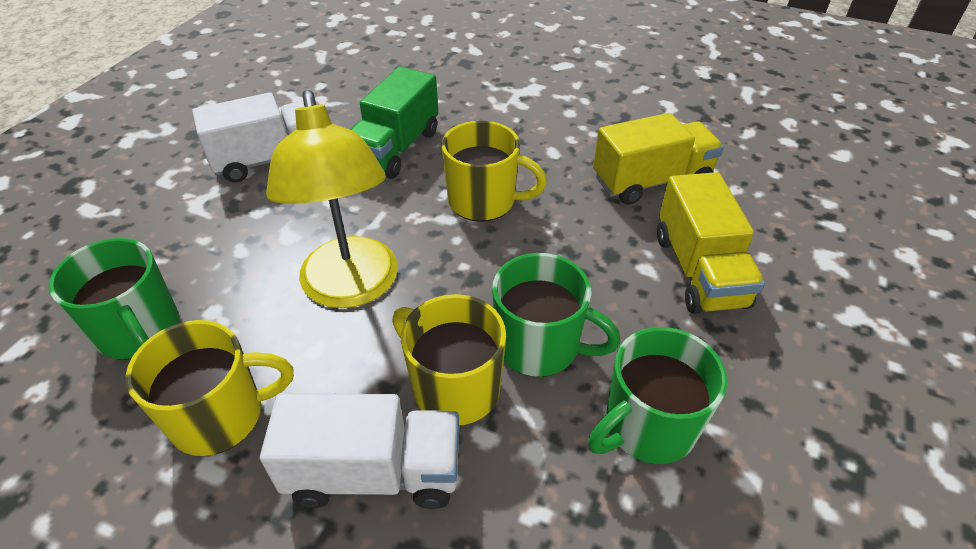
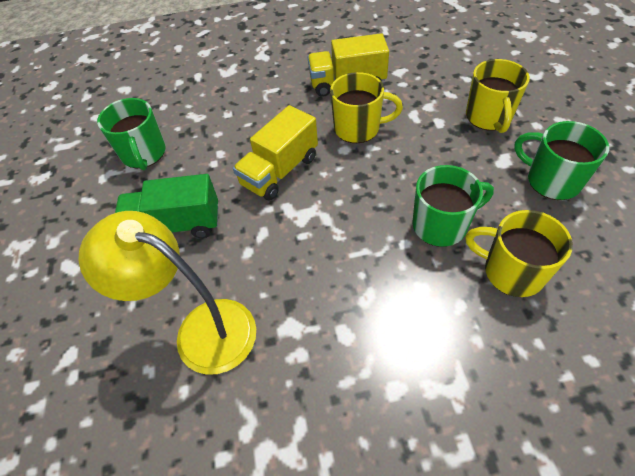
white truck: [192,92,304,183] [260,393,459,509] = 2 -> none = 0

